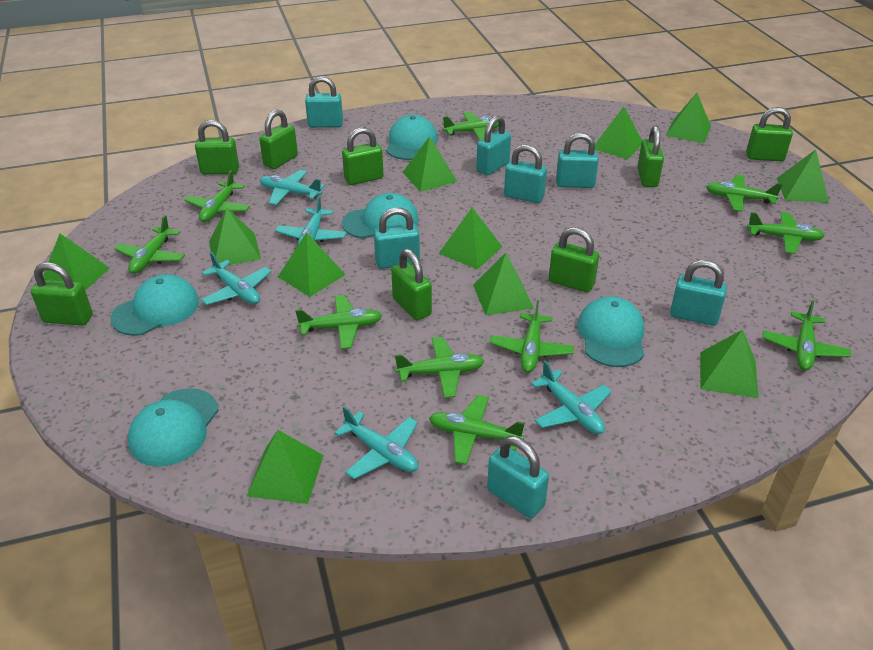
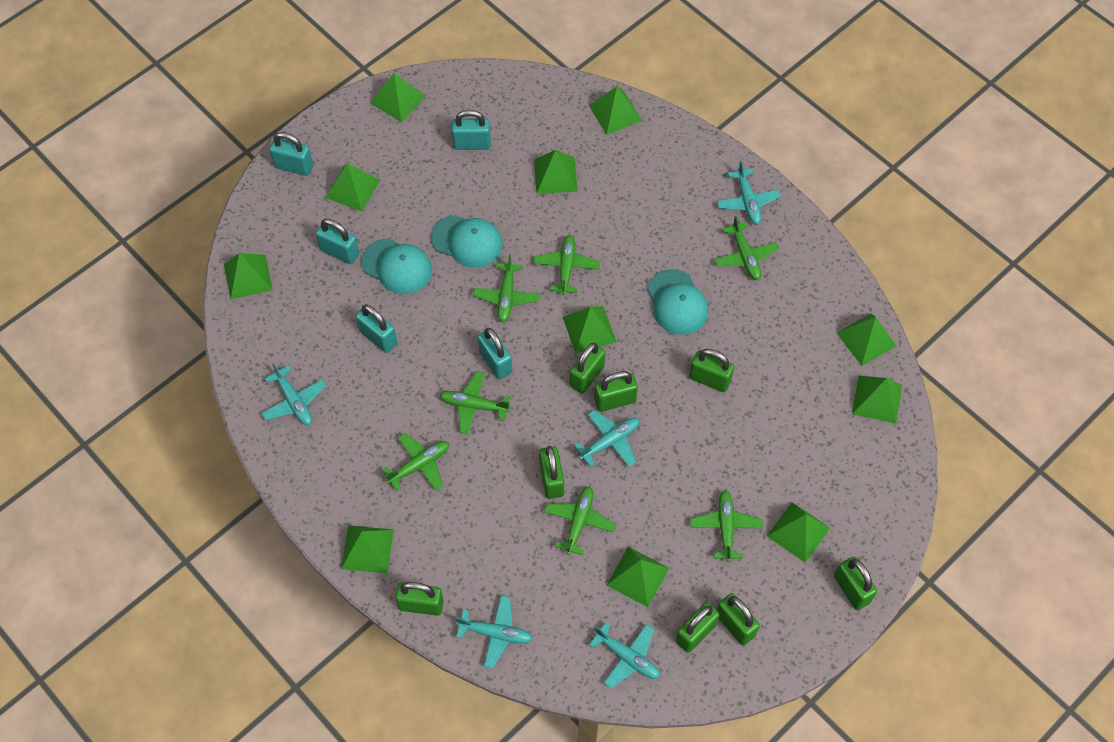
green plane: [114,215,185,274] [185,170,250,222] [295,295,382,349] [395,337,484,398] [429,395,525,465] [442,112,499,140] [490,300,574,373] [706,175,783,212] [747,212,825,254] [762,300,851,371] = 10 -> [382,433,449,491] [440,371,510,434] [473,255,540,323] [534,235,600,295] [544,486,615,555] [690,490,763,562] [714,216,779,280] = 7
turquoise cap: [110,274,199,336] [128,388,219,466] [342,193,419,238] [386,115,438,160] [577,296,644,367] = 5 -> [361,238,432,294] [431,215,502,268] [647,269,708,335] = 3
turquoise padlock: [305,76,343,128] [374,207,420,269] [476,116,511,175] [487,436,549,518] [504,144,547,203] [556,133,599,188] [670,260,727,326] = 7 -> [270,132,313,176] [316,219,359,264] [356,304,397,353] [452,110,491,150] [478,328,512,379] = 5

